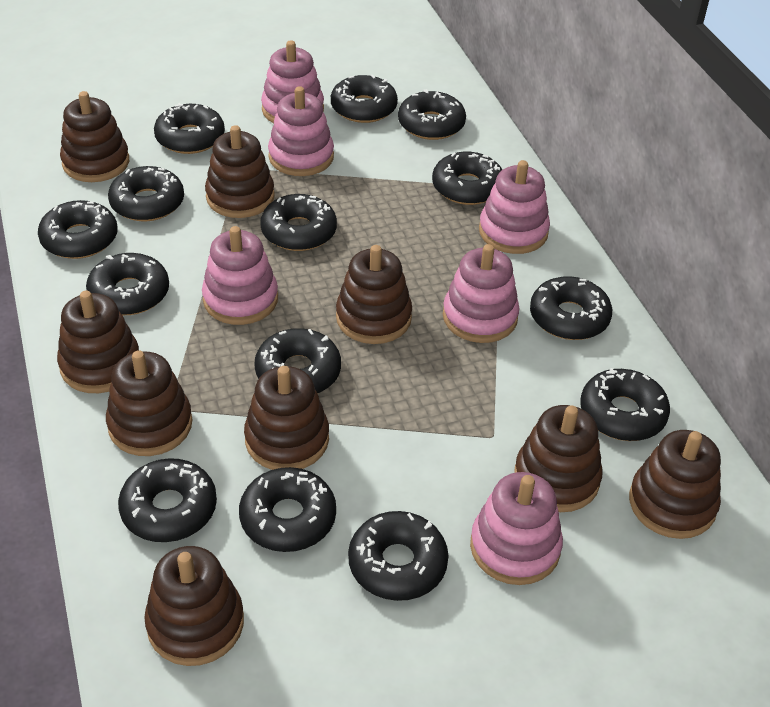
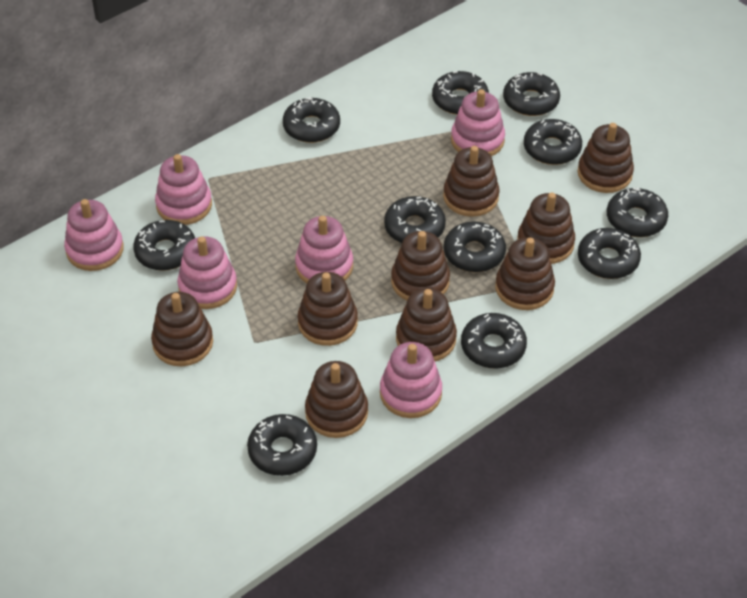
black donut: [38,200,118,259] [86,253,169,315] [108,166,184,221] [118,458,217,542] [154,103,225,154] [239,467,336,552] [254,328,341,394] [260,194,337,251] [331,75,398,123] [348,511,448,601] [398,89,466,140] [432,152,502,205] [530,276,612,340] [580,368,670,441] = 14 -> [133,220,195,271] [247,414,317,476] [283,96,340,143] [384,196,446,243] [432,71,489,115] [444,221,506,272] [461,313,527,369] [503,72,560,116] [524,119,582,165] [578,228,641,279] [607,187,668,237] = 11

